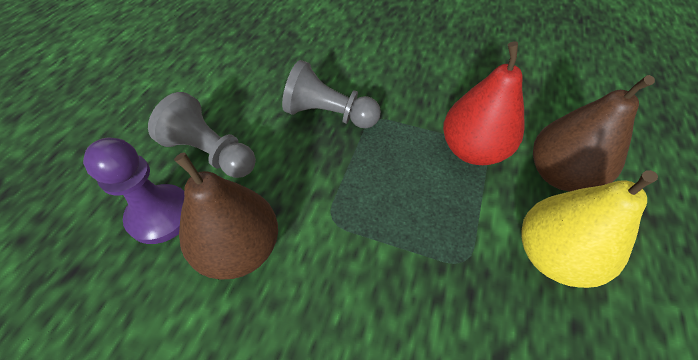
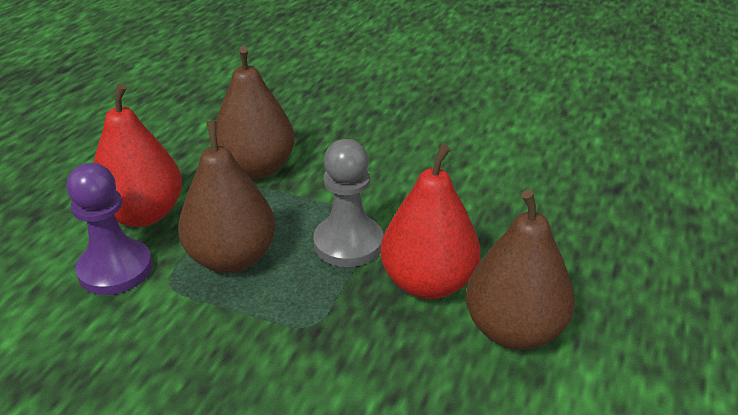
brown pear: [174,152,278,279] [533,75,655,192] = 2 -> [178,121,276,273] [216,46,295,179] [465,190,575,350] = 3
grey pawn: [148,92,256,178] [282,60,381,128] = 2 -> [314,139,383,267] = 1
red pear: [443,41,525,165] = 1 -> [94,84,182,227] [380,144,480,299] = 2
yellow pear: [521,170,658,288] = 1 -> none = 0

